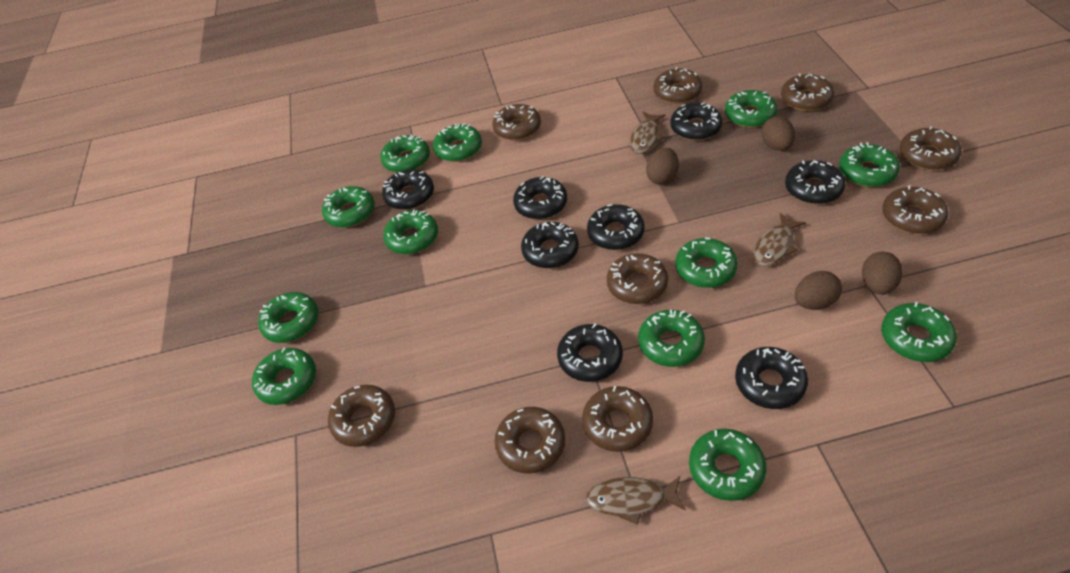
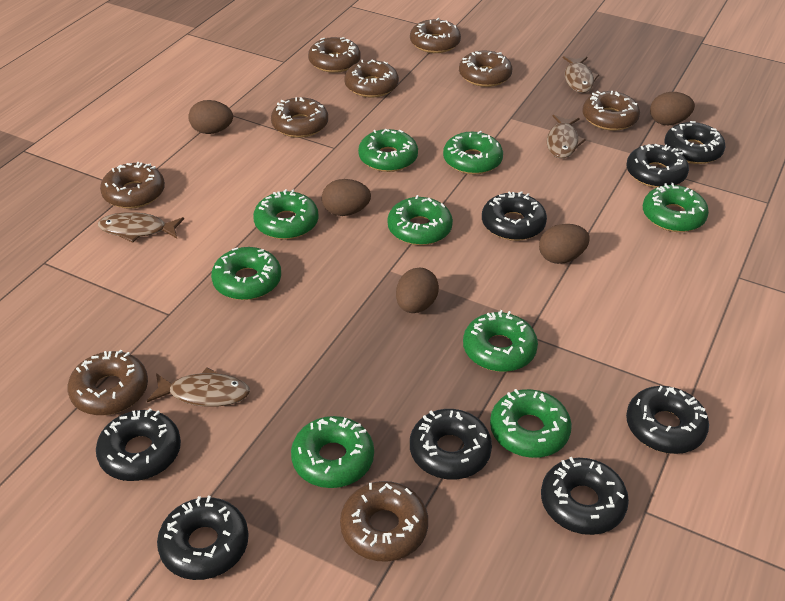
brown egg: [646,148,679,185] [761,116,795,151] [795,271,842,310] [862,252,903,295] = 4 -> [188,100,233,134] [322,179,371,216] [396,268,439,313] [539,224,590,264] [650,92,695,125] = 5
brown fish: [586,476,686,525] [629,112,666,154] [753,213,806,266] = 3 -> [98,212,184,243] [147,367,250,407] [547,115,586,158] [563,56,599,93] = 4
green donut: [252,348,316,405] [258,292,318,343] [322,186,375,227] [380,135,430,172] [383,210,438,254] [433,123,482,162] [638,310,705,367] [675,238,738,288] [689,429,767,501] [725,90,778,128] [839,142,900,187] [881,302,957,362] = 12 -> [211,247,281,300] [253,189,319,240] [291,416,374,488] [358,129,418,172] [387,195,453,245] [443,131,503,175] [463,310,538,372] [490,389,572,458] [643,183,709,232] = 9

